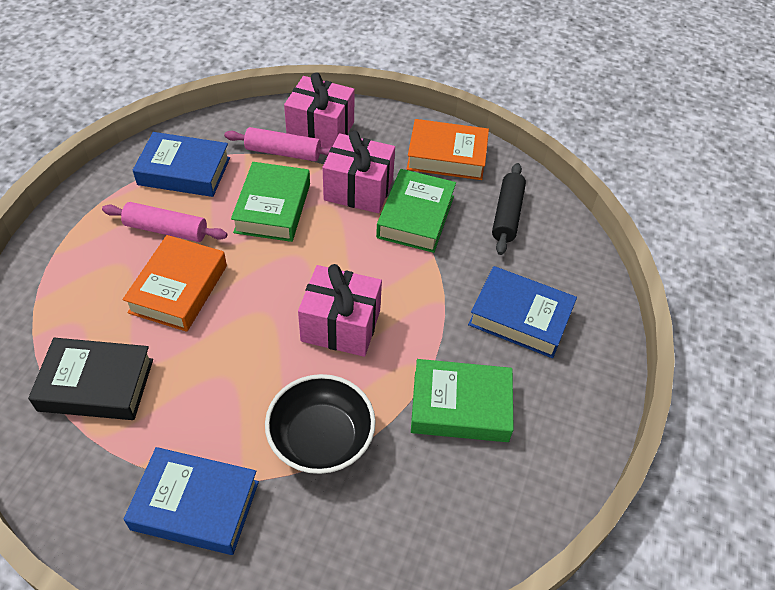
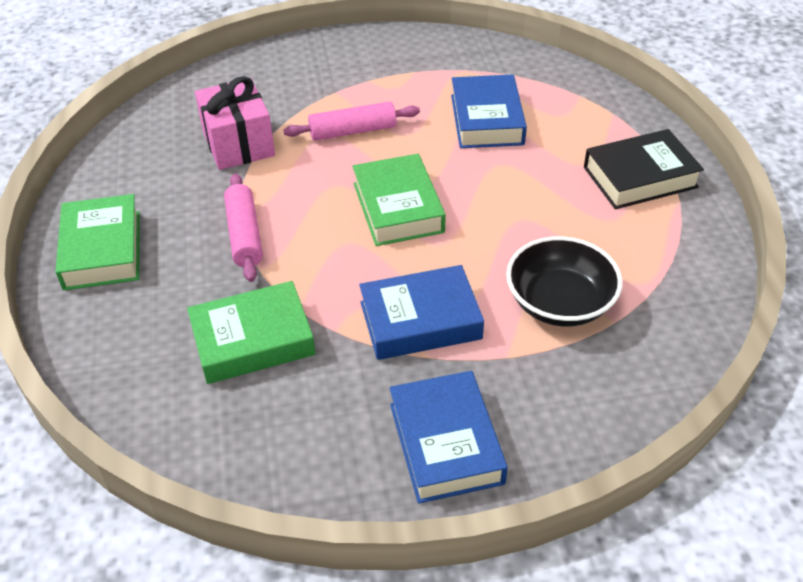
black rolling pin: [492,163,526,255] = 1 -> none = 0
orange book: [122,235,227,332] [407,119,489,180] = 2 -> none = 0
pink gift: [284,72,355,148] [298,264,382,357] [322,131,395,213] = 3 -> [195,76,275,170] = 1

